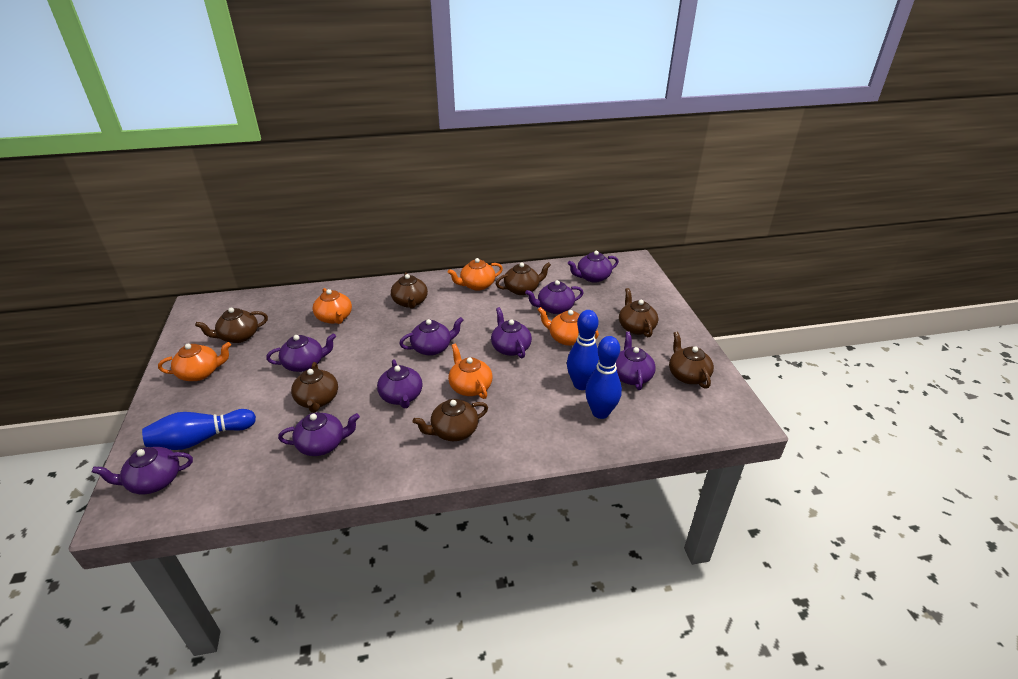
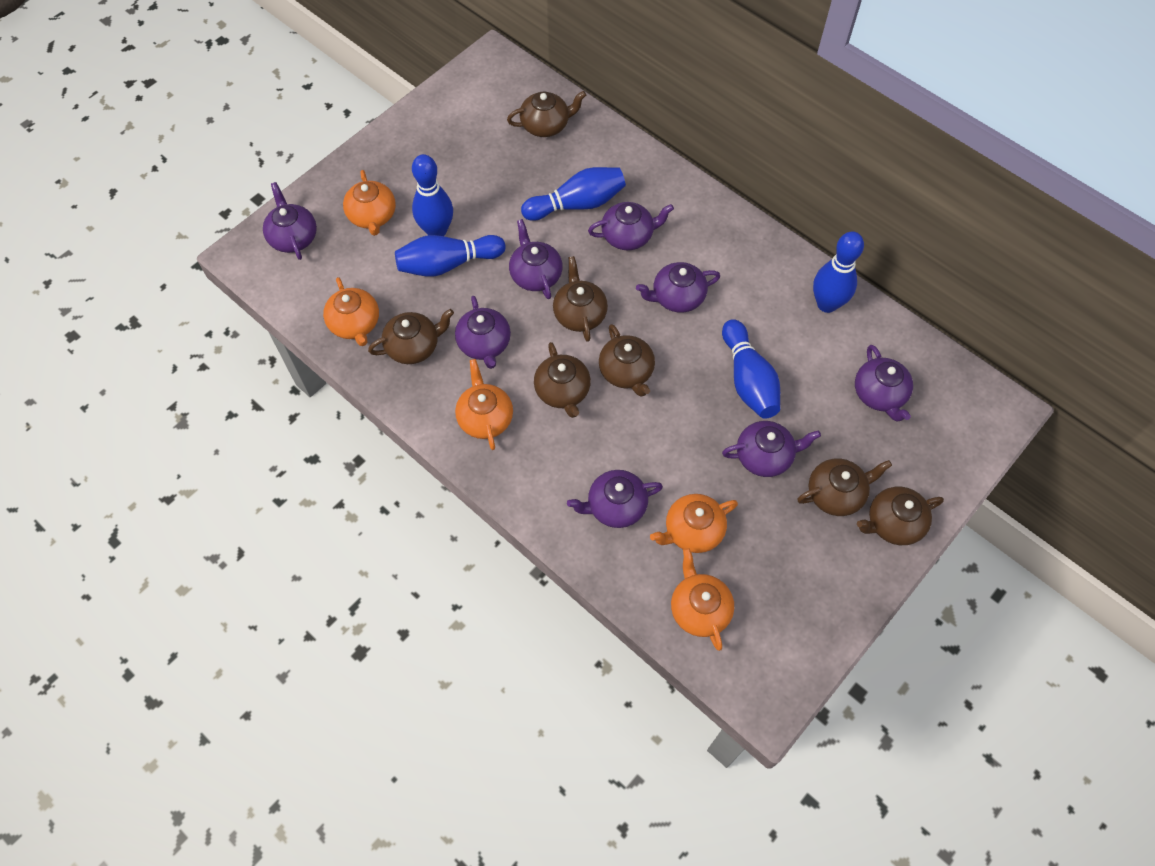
blue bowling pin: [142,409,256,450] [567,310,599,390] [585,336,622,419] = 3 -> [395,235,506,277] [412,154,453,236] [521,167,626,221] [722,319,780,419] [813,232,864,313] = 5
purple teapot: [92,447,193,494] [266,333,336,372] [278,412,360,456] [377,359,422,409] [399,317,463,356] [491,307,532,358] [525,280,584,314] [568,251,619,283] [616,332,656,390] = 9 -> [263,182,317,260] [455,296,511,369] [509,219,563,299] [567,470,663,528] [588,202,674,250] [636,262,720,313] [722,421,821,477] [855,345,913,421] = 8

